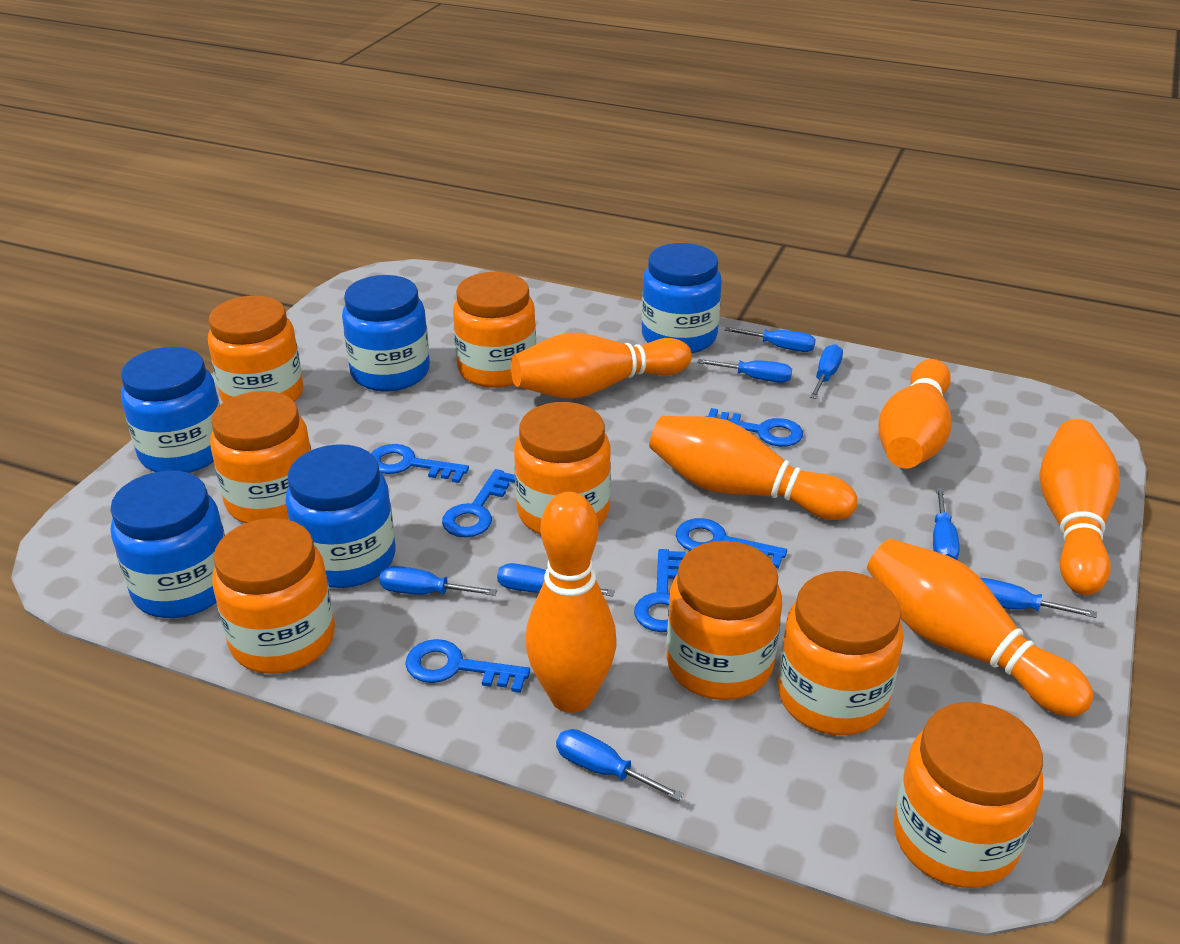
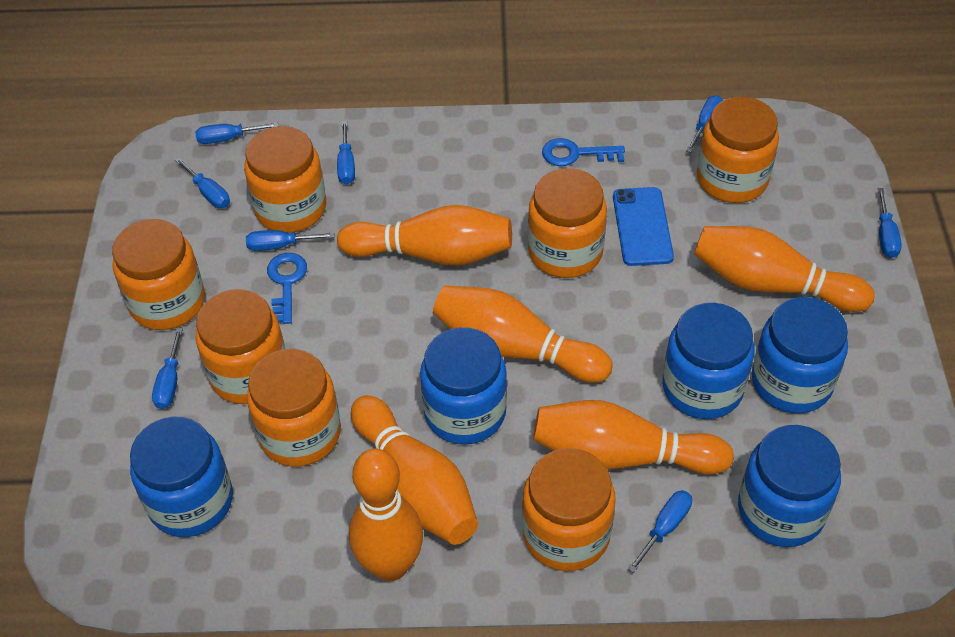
blue key: [371,444,469,483] [405,639,530,693] [442,469,515,537] [634,549,686,632] [676,518,787,569] [705,408,803,447] = 6 -> [267,253,307,324] [542,138,625,166] = 2
blue phone: none = 0 -> [613,187,674,266] = 1
orange jar: [208,296,303,402] [210,391,311,523] [212,518,335,674] [453,272,536,388] [514,402,611,534] [666,541,782,700] [778,571,904,735] [894,702,1043,888] = 8 -> [112,219,205,330] [196,289,285,404] [244,126,326,233] [247,349,341,467] [522,448,616,571] [528,168,607,278] [697,97,779,203] = 7

